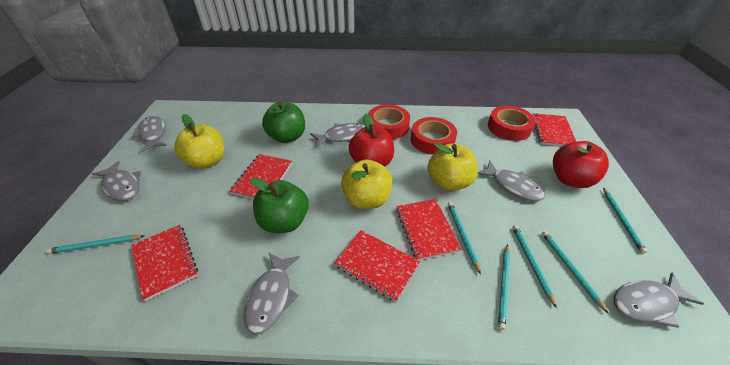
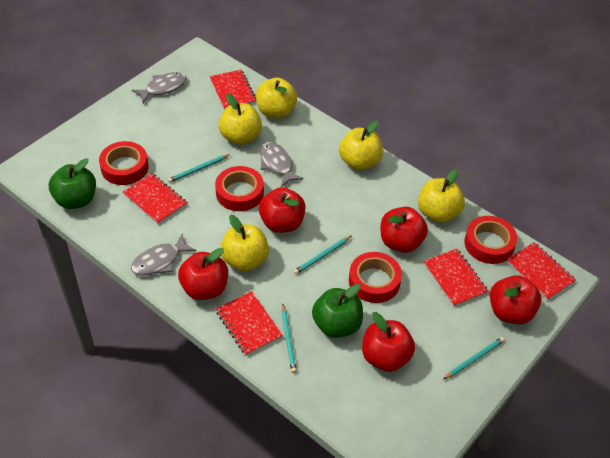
grey fish: [92,161,141,201] [132,116,167,152] [244,252,300,334] [310,123,365,148] [478,161,545,201] [614,273,704,328] = 6 -> [131,234,196,276] [132,72,187,103] [260,142,304,187] = 3
red apple: [349,114,394,167] [553,141,609,188] = 2 -> [178,248,228,300] [259,187,306,233] [362,312,415,372] [381,207,428,253] [490,275,541,324] = 5
red tape: [368,104,410,139] [411,117,457,155] [488,106,536,141] = 3 -> [99,141,148,185] [215,166,264,211] [349,252,402,303] [464,216,517,264] = 4
turquoise pencil: [46,235,144,254] [448,202,481,274] [498,244,510,330] [512,225,557,308] [541,231,608,313] [603,187,647,254] = 6 -> [168,154,230,183] [282,304,297,373] [293,236,351,274] [443,337,505,379] = 4
yellow apple: [174,114,224,169] [341,159,392,209] [428,143,478,191] = 3 -> [219,94,262,145] [220,215,269,271] [256,78,297,119] [339,120,383,170] [418,169,465,223] = 5

